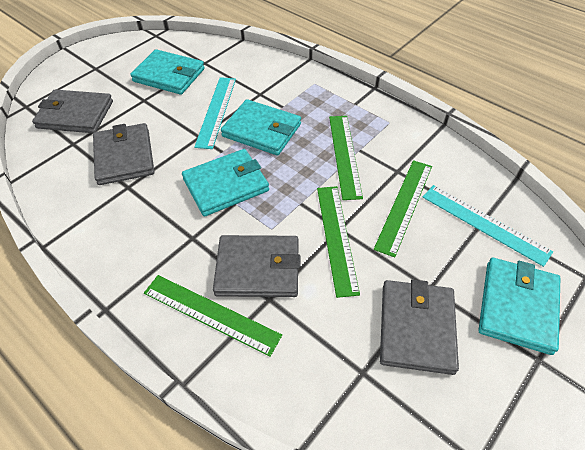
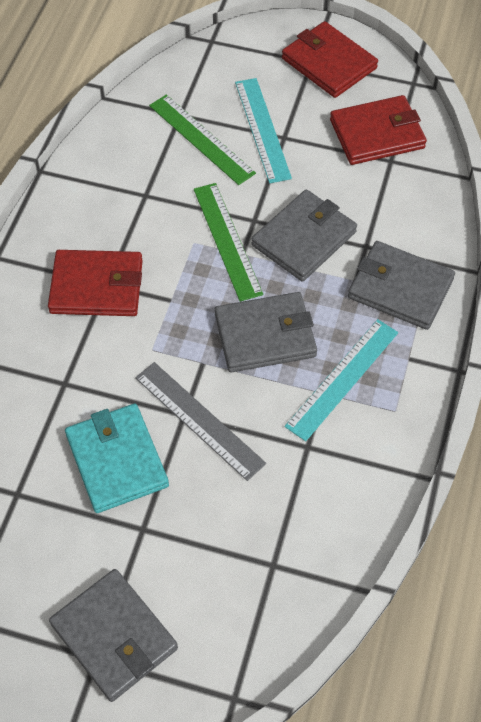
green ruler: [144,275,282,356] [317,186,360,298] [329,116,363,200] [374,160,432,258] = 4 -> [149,94,256,185] [194,183,263,302] = 2
grey ruler: none = 0 -> [135,362,266,481] = 1
red wallet: none = 0 -> [48,250,143,316] [282,21,378,98] [330,95,427,165] = 3
turquoise wallet: [130,49,205,95] [182,149,269,217] [221,99,301,155] [478,258,560,355] = 4 -> [65,404,169,513] = 1

